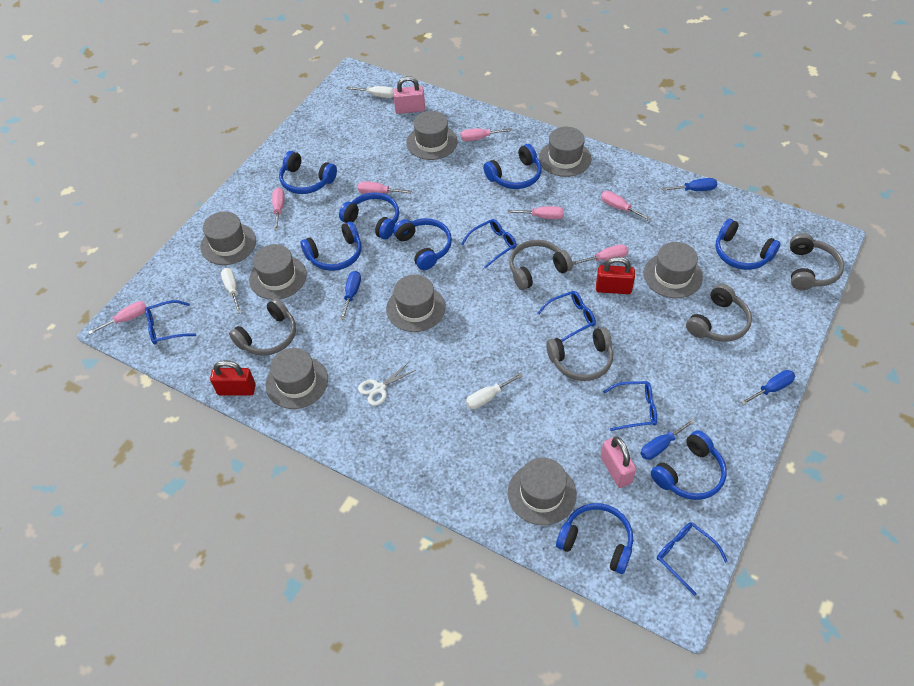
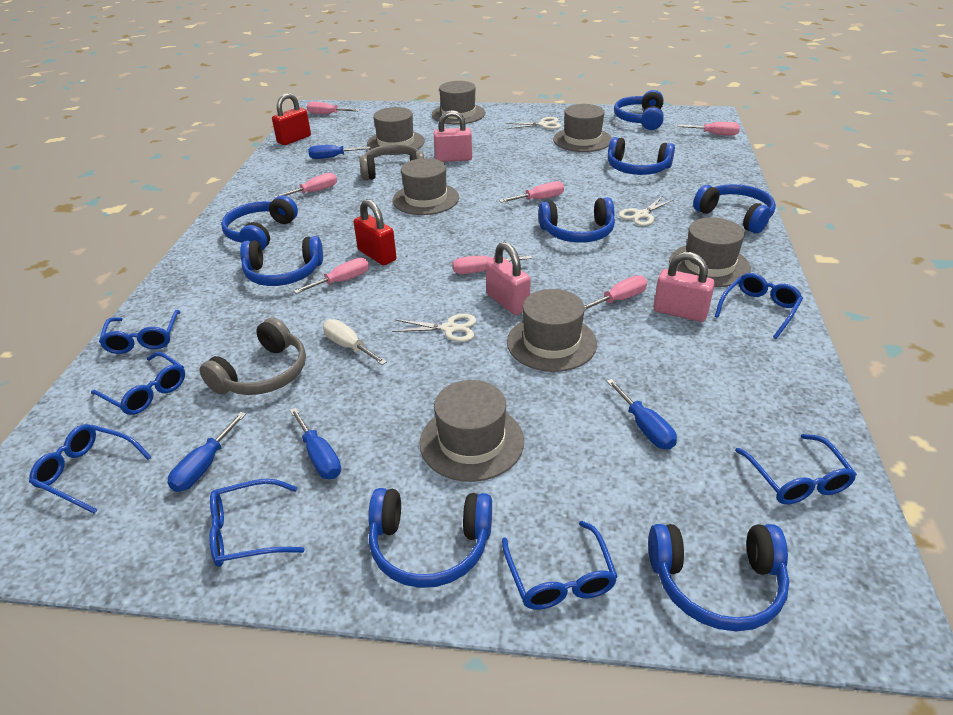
blue glasses: [145,300,196,344] [461,219,517,268] [538,291,596,342] [603,381,657,431] [657,522,728,596] = 5 -> [29,424,151,514] [91,352,185,415] [99,310,181,354] [209,479,305,567] [502,521,618,610] [715,273,803,339] [735,434,857,504] = 7
grey hat: [200,211,256,265] [249,244,307,300] [266,348,328,409] [386,275,445,332] [406,111,458,160] [508,458,577,525] [539,127,591,177] [644,242,703,298] = 8 -> [367,107,425,155] [393,158,459,215] [420,380,524,482] [432,81,485,124] [507,289,597,372] [553,104,612,152] [669,218,751,287] = 7
grey headphones: [229,298,296,356] [509,240,573,290] [546,327,613,381] [686,284,752,342] [790,233,844,290] = 5 -> [199,317,306,395] [360,144,424,180] = 2
pink padlock: [393,76,425,114] [601,437,636,488] = 2 -> [434,110,472,162] [486,242,531,315] [654,252,715,322] = 3
white scissors: [358,362,416,406] = 1 -> [392,314,476,342] [507,117,561,129] [619,196,673,226] = 3
white screwdriver: [221,268,242,314] [346,86,394,98] [466,373,523,409] = 3 -> [323,319,387,365] = 1

